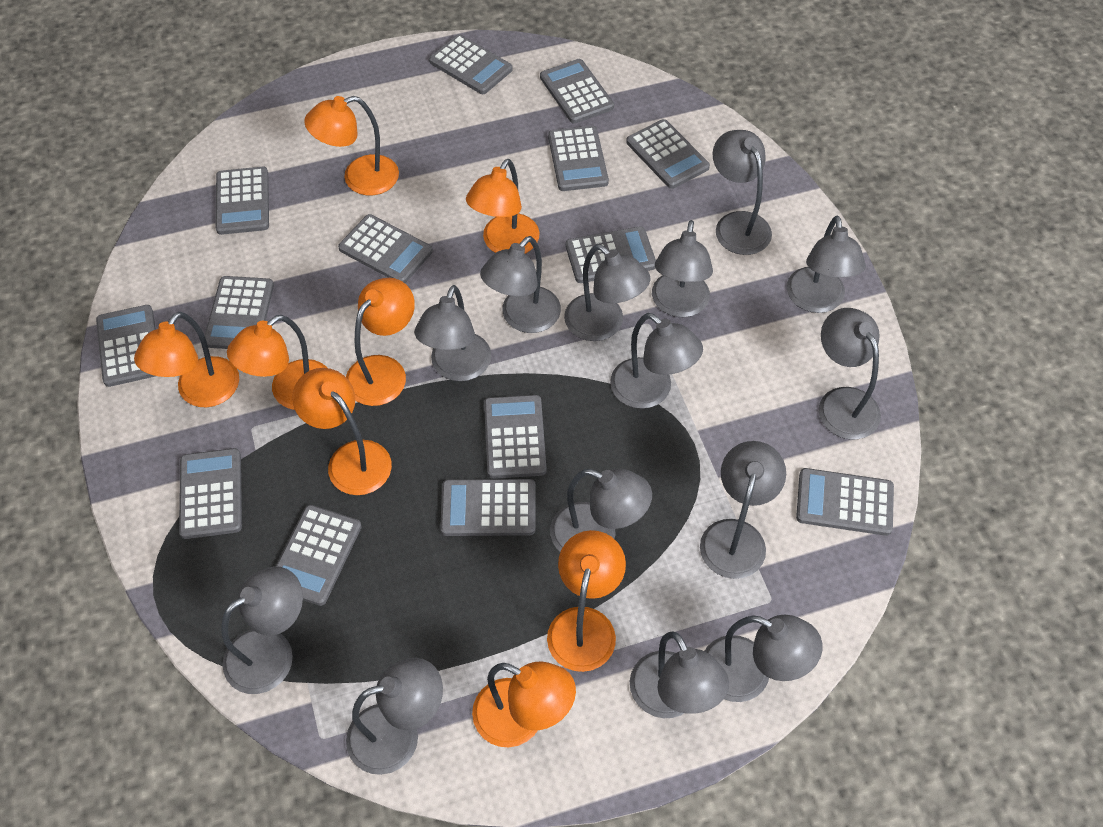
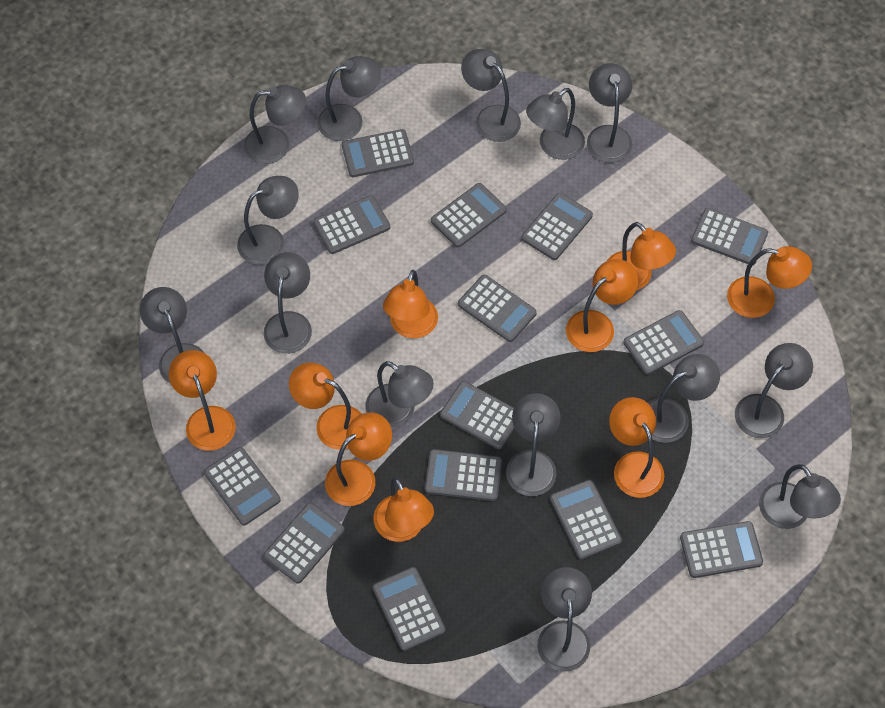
orange lamp: [134,312,239,407] [227,315,327,410] [292,368,392,495] [304,96,399,195] [346,278,415,406] [466,159,540,254] [472,662,576,747] [547,530,626,672] = 8 -> [169,350,236,451] [289,362,361,450] [325,412,392,506] [374,477,434,542] [383,270,438,338] [566,259,638,352] [607,222,676,290] [609,397,664,498] [727,246,812,318] = 9

